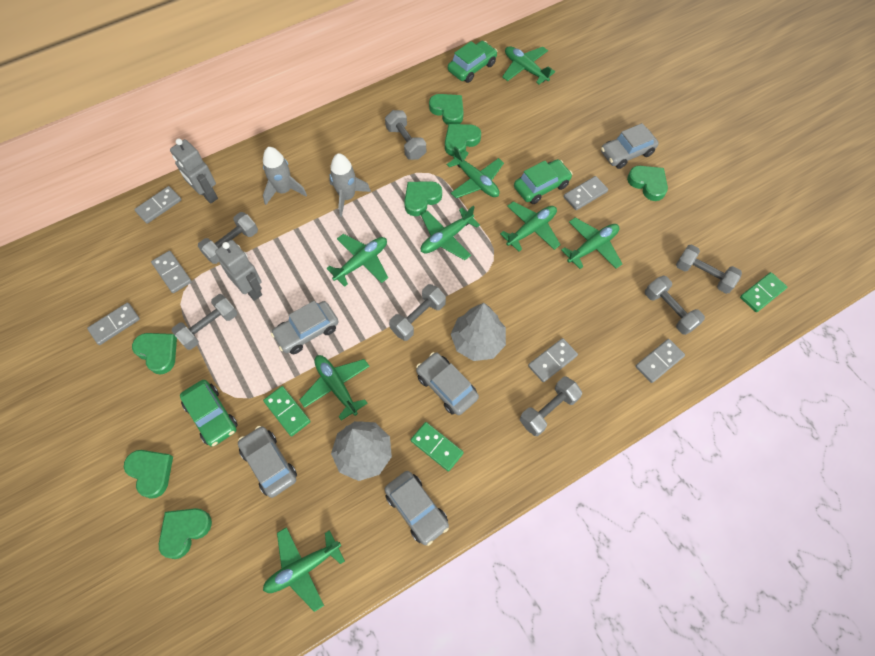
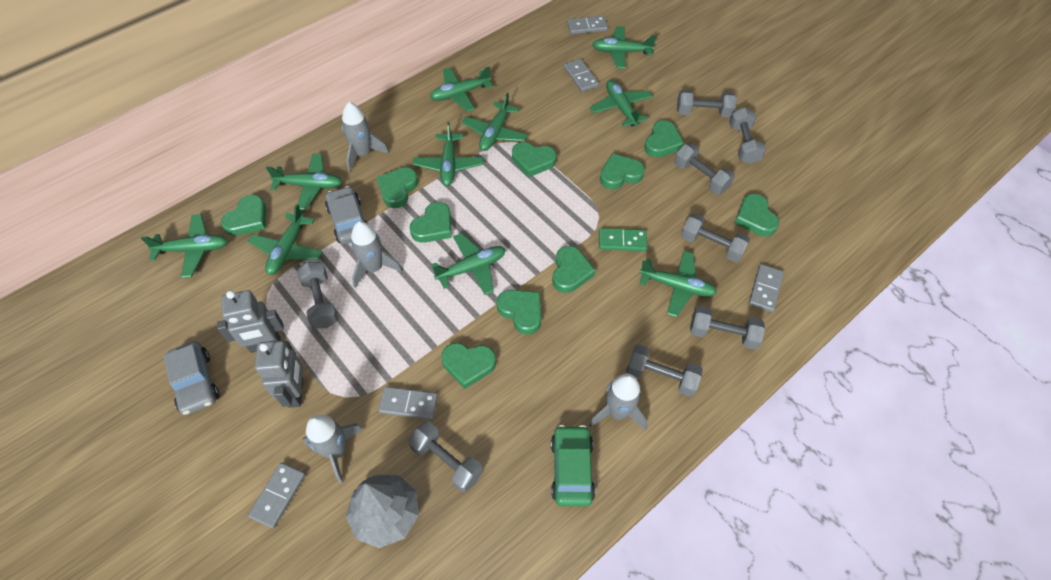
green car: [180,380,238,447] [448,41,497,83] [514,159,572,204] = 3 -> [551,425,595,506] = 1
green domino: [263,386,311,437] [411,422,464,471] [740,272,787,312] = 3 -> [599,228,647,251] = 1
green heart: [124,450,173,499] [132,333,177,375] [159,508,212,559] [404,181,442,216] [429,94,464,125] [445,124,481,156] [627,166,668,201] = 7 -> [221,195,266,236] [377,167,418,208] [409,202,452,243] [441,343,496,389] [497,290,541,335] [512,142,557,177] [552,246,596,293] [600,153,645,190] [644,120,684,158] [734,194,779,237] = 10
green plane: [263,527,345,612] [300,355,370,421] [326,234,388,287] [421,206,480,260] [447,146,504,198] [500,201,561,252] [502,46,555,84] [561,217,622,269] = 8 -> [141,214,228,278] [248,204,322,275] [266,154,342,210] [413,122,484,186] [430,66,493,112] [432,233,506,295] [462,93,528,151] [590,80,653,127] [592,26,657,69] [639,251,717,317] = 10
grey car: [238,426,297,498] [271,301,338,354] [384,471,449,546] [416,352,479,415] [601,123,659,169] = 5 -> [163,341,219,415] [325,186,368,244] = 2
grey domino: [87,303,140,345] [134,186,182,224] [151,251,192,293] [528,338,578,382] [564,176,608,210] [636,339,685,383] = 6 -> [248,463,306,529] [378,386,438,420] [564,59,599,92] [567,16,608,34] [749,264,784,312] = 5
grey dumbbell: [172,294,237,350] [198,212,258,264] [385,110,426,160] [389,284,446,341] [520,377,582,436] [645,276,705,335] [676,245,742,294] = 7 -> [297,261,338,328] [408,421,483,492] [626,344,703,397] [674,143,735,194] [677,90,737,118] [681,213,750,263] [690,305,765,350] [729,107,766,164] = 8
grey rocket: [263,147,307,205] [329,153,371,217] = 2 -> [303,415,363,484] [342,102,389,172] [351,221,402,288] [589,374,647,430] = 4
grey tree: [331,421,392,481] [451,303,506,361] = 2 -> [346,474,419,548] = 1

